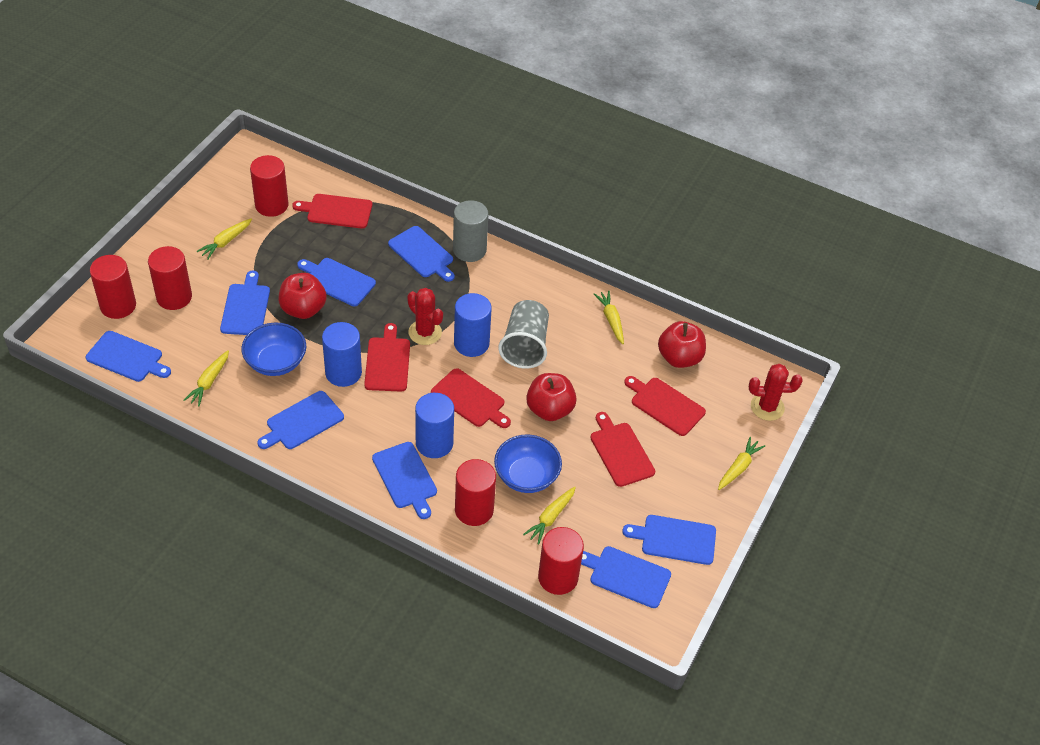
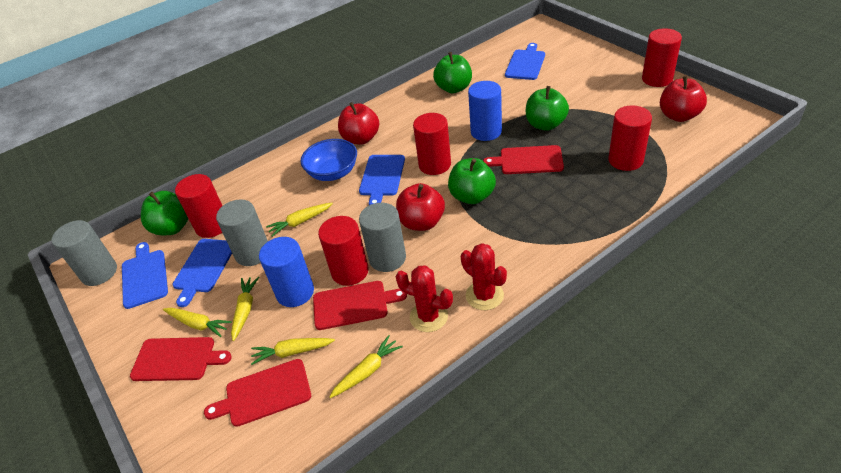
blue bowl: [241,322,306,376] [494,435,562,493] = 2 -> [301,139,357,181] = 1
blue cutting board: [86,331,171,382] [220,271,270,335] [257,391,344,449] [297,258,376,306] [372,442,437,519] [388,226,455,282] [581,546,671,608] [622,515,716,565] = 8 -> [122,242,168,309] [172,239,232,307] [359,155,405,205] [505,43,545,80] = 4
blue cylinder: [322,322,362,387] [415,393,454,458] [454,293,492,357] = 3 -> [259,237,314,307] [468,81,502,141] = 2
green apple: none = 0 -> [141,191,188,235] [433,52,472,93] [448,158,496,204] [526,86,569,131] = 4
grey cup: [498,300,549,369] = 1 -> none = 0
grey cylinder: [453,200,488,262] = 1 -> [51,220,117,286] [216,199,268,266] [359,203,406,272] = 3
red cutting board: [292,194,372,229] [364,323,410,392] [431,368,511,428] [590,412,655,487] [624,376,706,436] = 5 -> [130,337,232,381] [204,359,311,427] [313,281,407,330] [483,145,564,174] = 4

